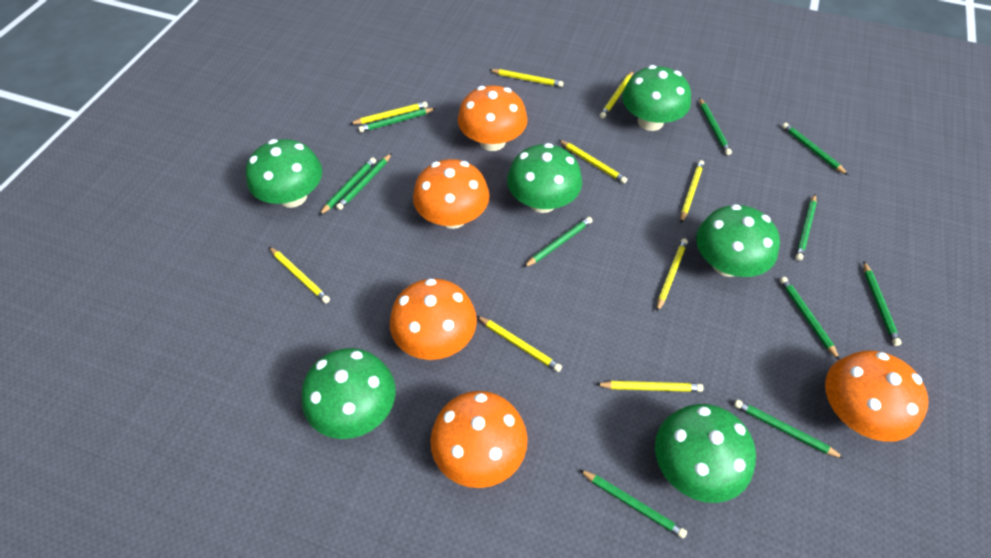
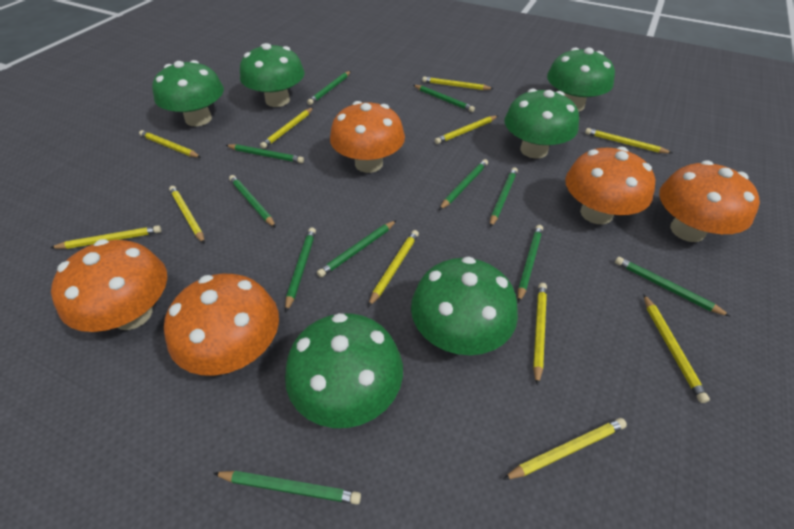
yellow pencil: [269,247,330,303] [350,102,428,124] [477,316,562,372] [490,69,563,87] [559,140,627,184] [595,381,704,392] [600,71,634,118] [657,238,688,312] [680,160,704,223] = 9 -> [50,225,161,249] [139,130,201,158] [169,186,205,244] [260,107,314,149] [368,230,419,307] [422,77,494,90] [435,116,498,144] [503,418,627,480] [533,283,547,386] [585,128,672,153] [643,294,710,403] = 11

